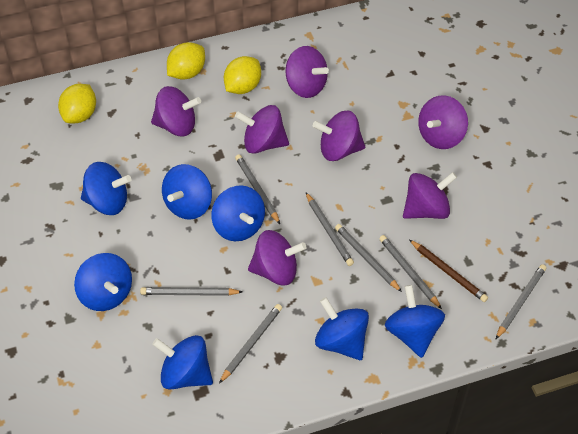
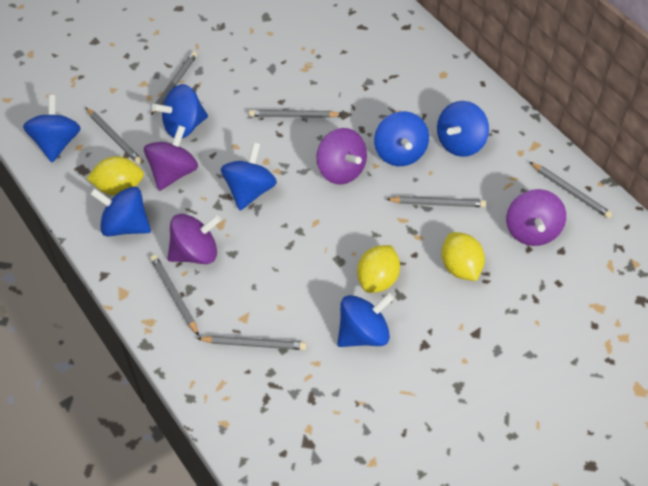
brown pencil: [410,240,488,302] = 1 -> none = 0
purple spinning top: [151,86,201,136] [235,105,289,154] [248,230,306,285] [285,46,329,98] [313,110,365,161] [403,172,457,219] [418,95,468,149] = 7 -> [144,125,198,191] [168,214,221,264] [316,128,367,184] [506,189,566,246] = 4

